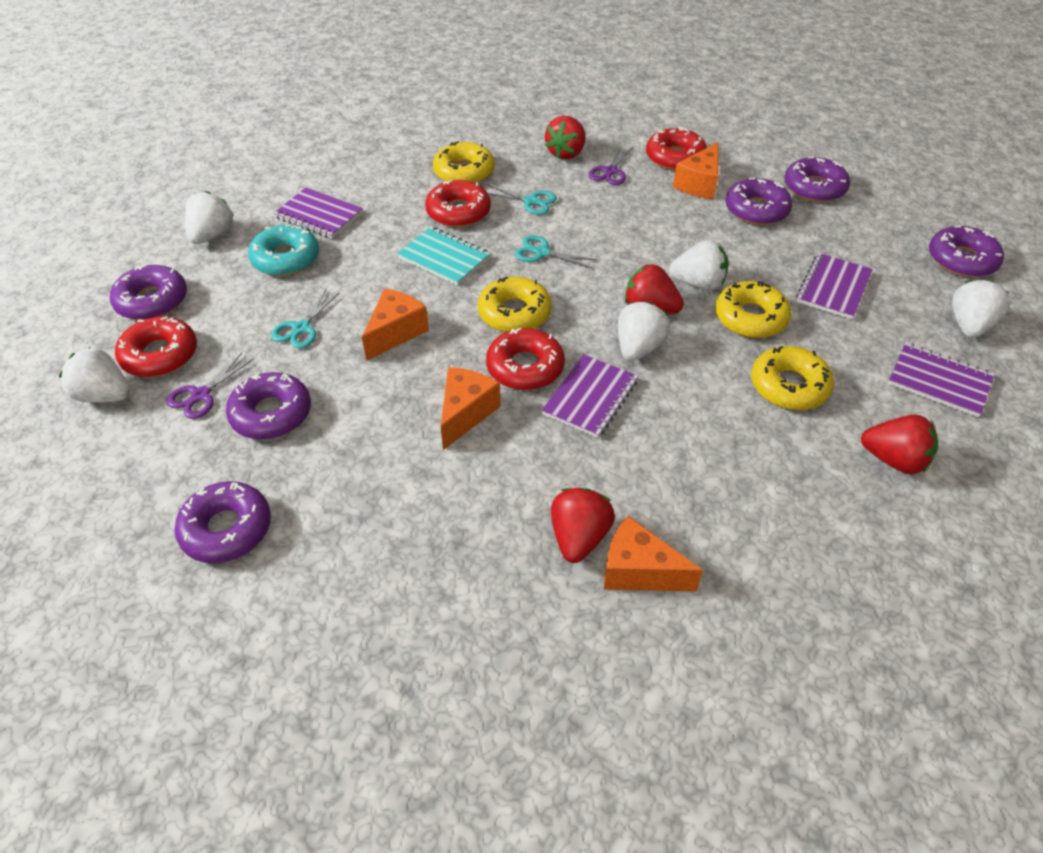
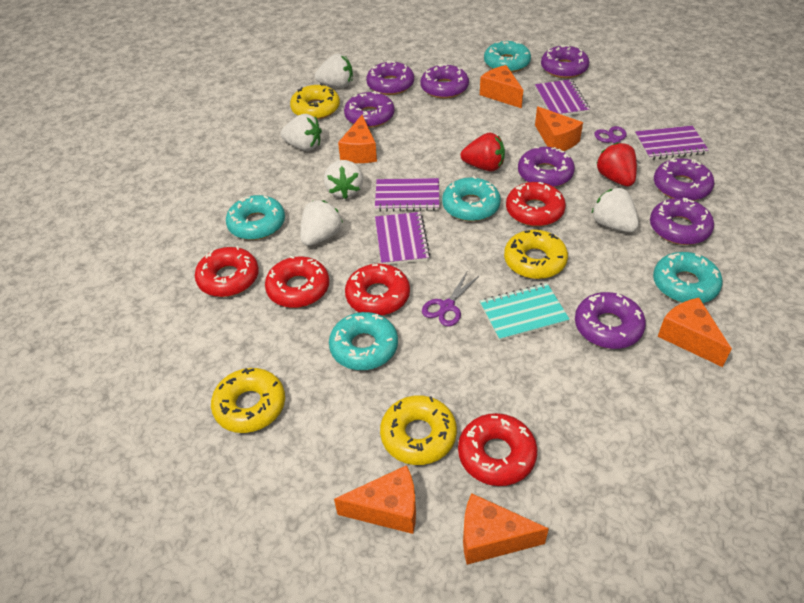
orange cheese: [362,288,429,361] [441,367,501,450] [604,516,703,591] [673,142,718,199] = 4 -> [334,465,416,534] [338,115,377,163] [463,493,549,565] [480,65,523,108] [535,107,583,151] [658,298,732,367] = 6
purple donut: [110,264,187,320] [174,481,271,563] [226,372,311,440] [725,178,792,225] [784,157,850,202] [929,226,1004,277] = 6 -> [344,91,394,128] [366,61,414,95] [421,64,469,99] [518,146,575,187] [541,45,589,78] [575,292,646,349] [650,198,714,245] [654,158,715,201] = 8
red donut: [115,316,197,377] [425,179,491,227] [486,328,565,390] [646,127,707,171] = 4 -> [195,246,259,297] [265,256,329,308] [345,264,410,316] [458,413,537,486] [506,182,566,226] = 5
red strawberry: [545,116,585,159] [551,488,615,563] [625,264,684,314] [861,415,938,475] = 4 -> [460,133,505,171] [596,142,637,187] = 2
turquoise donut: [248,224,319,276] = 1 -> [226,195,285,240] [329,312,398,370] [442,176,501,221] [484,41,531,73] [653,252,723,303] = 5
turquoise scissors: [271,289,340,349] [487,184,557,215] [515,235,597,268] = 3 -> none = 0

